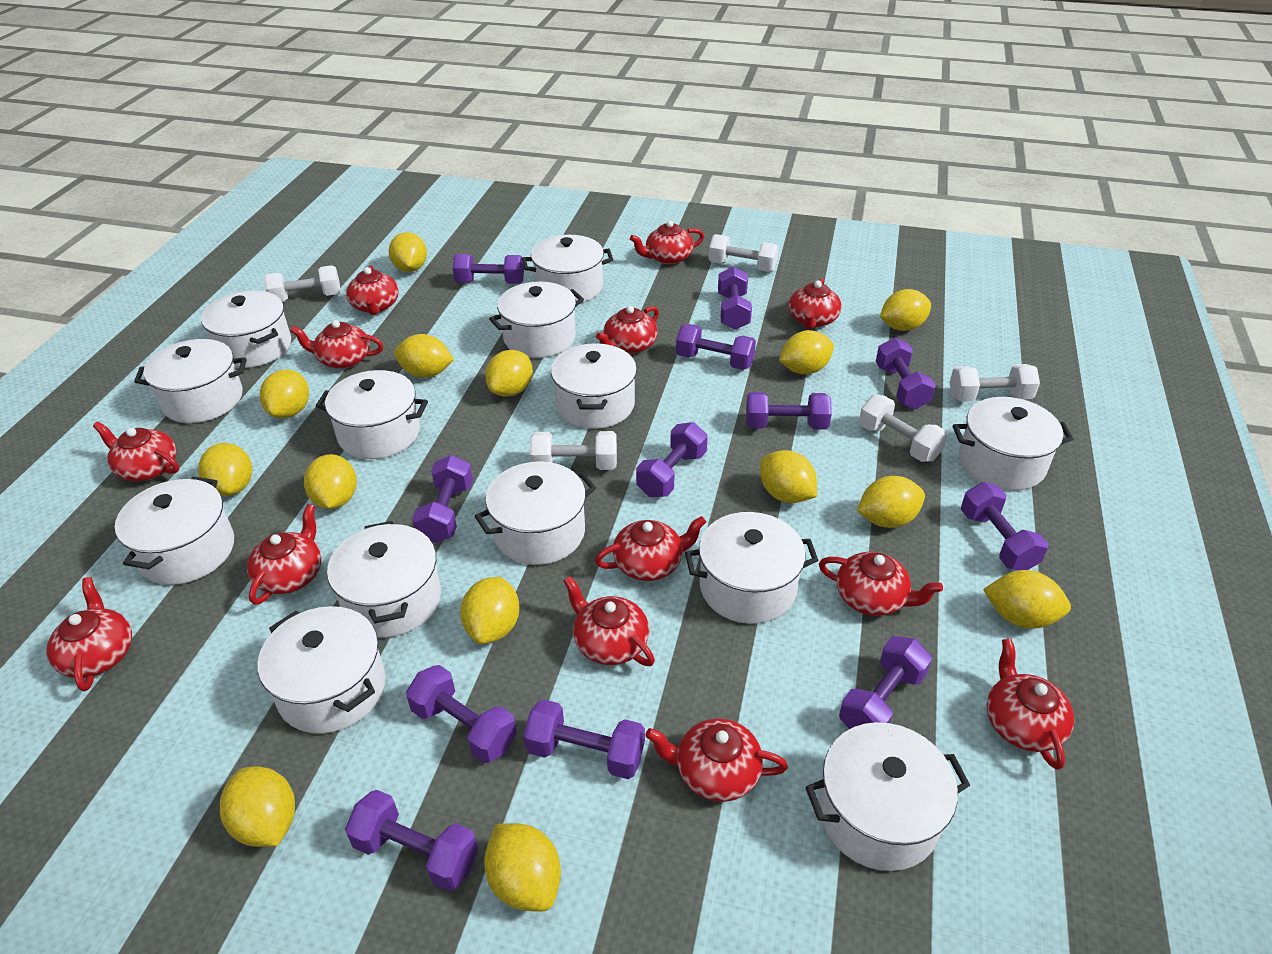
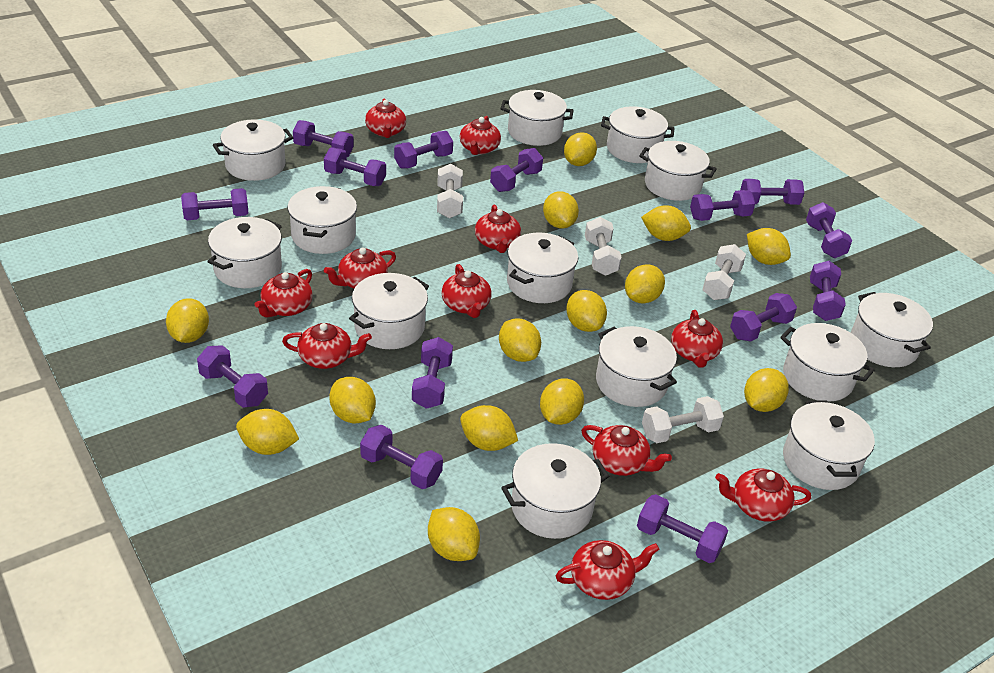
purple dumbbell: [345,790,478,891] [406,665,517,763] [412,455,473,543] [453,254,524,284] [523,699,645,779] [636,422,708,497] [676,324,756,370] [718,266,752,330] [746,392,832,430] [839,636,932,729] [876,337,936,409] [961,482,1048,571] = 12 -> [181,188,248,220] [197,345,268,408] [293,120,354,157] [324,147,386,186] [360,425,443,489] [394,131,453,169] [412,337,453,409] [490,148,543,192] [637,494,728,563] [690,190,755,221] [730,293,797,341] [740,179,804,205] [806,202,852,258] [810,261,846,321] = 14
red teapot: [47,577,132,691] [93,422,179,481] [247,504,321,605] [290,320,383,369] [346,265,399,315] [564,576,655,666] [595,516,706,581] [596,306,659,354] [630,221,704,265] [645,718,788,802] [788,278,842,329] [819,552,943,616] [986,638,1075,770] = 13 -> [255,269,313,317] [282,323,372,369] [324,247,396,288] [365,98,406,138] [441,264,492,318] [460,116,501,155] [475,204,521,253] [556,540,659,600] [581,425,672,476] [671,310,723,368] [715,469,811,521] = 11
white dumbbell: [264,265,341,302] [530,431,617,470] [709,234,779,272] [859,395,948,462] [950,364,1040,402] = 5 -> [437,164,463,218] [585,217,622,276] [642,396,724,443] [703,244,746,300] = 4

